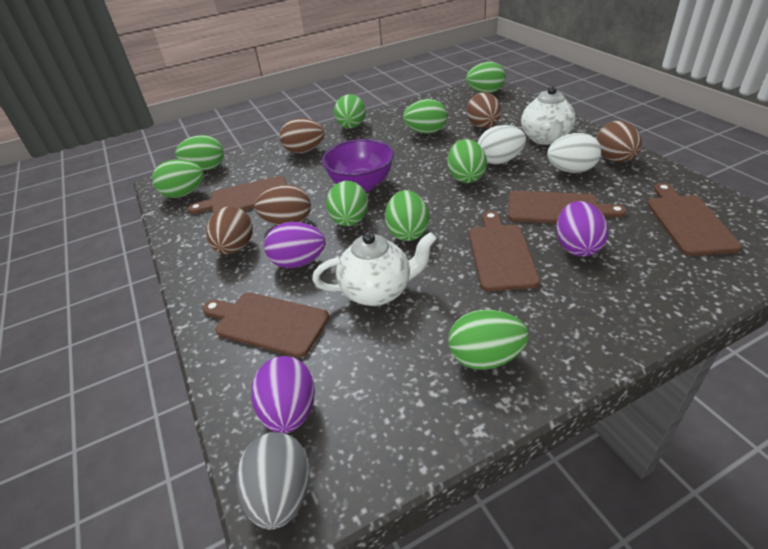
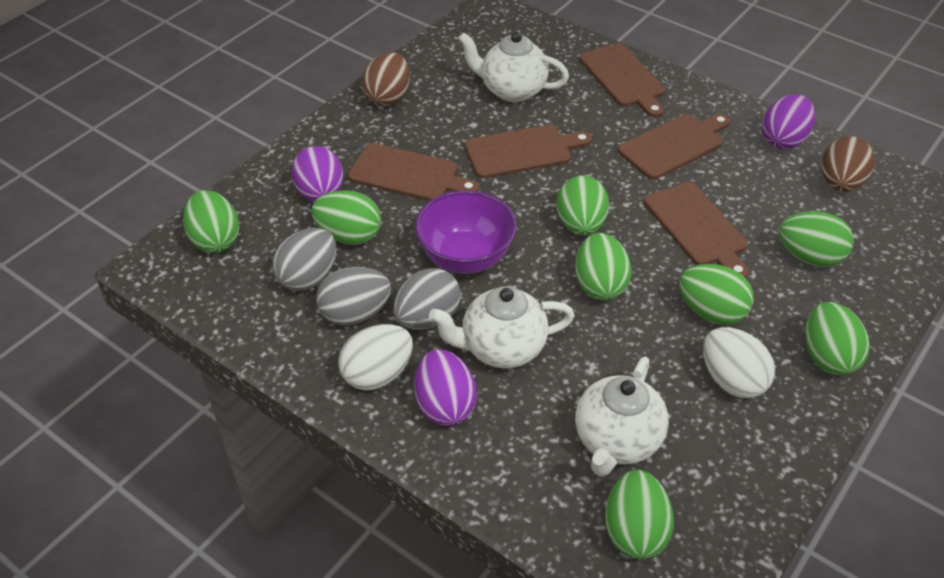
brown egg: [206,206,253,254] [254,185,311,225] [280,118,325,153] [466,93,501,128] [597,121,642,162] = 5 -> [361,52,410,106] [821,136,875,192] = 2
green egg: [152,159,204,198] [175,135,224,170] [326,181,368,226] [334,94,366,129] [385,190,429,241] [403,99,447,134] [447,139,487,183] [448,310,528,370] [466,62,505,93] = 9 -> [183,190,239,253] [311,190,381,245] [557,175,609,235] [575,233,632,301] [605,470,674,559] [679,264,754,325] [779,211,854,267] [805,302,870,375] = 8
grey egg: [236,432,310,530] = 1 -> [272,228,336,291] [316,267,391,326] [393,268,461,330] = 3
white teapot: [312,232,437,306] [521,86,576,145] = 2 -> [429,286,575,368] [458,31,569,102] [575,357,669,476] = 3

